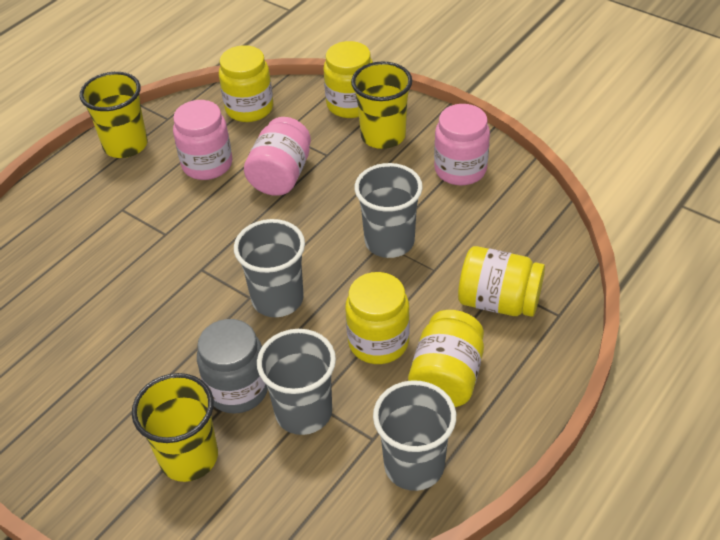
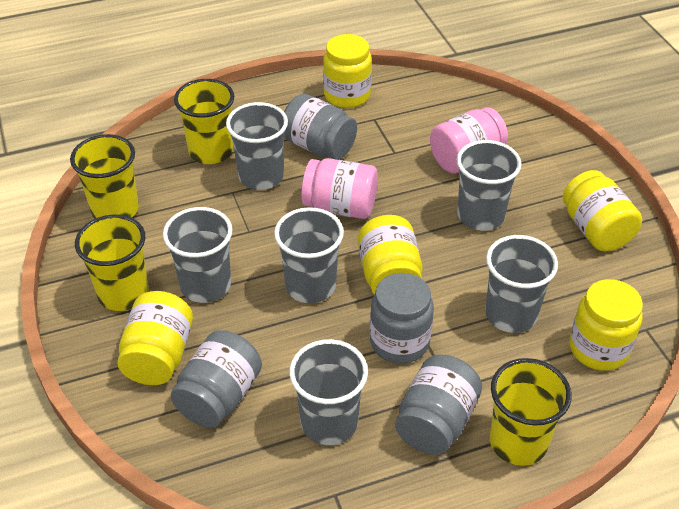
grey cup: [234,219,305,317] [257,329,336,435] [355,163,423,258] [373,380,456,491] = 4 -> [163,207,233,303] [226,102,288,190] [274,207,344,303] [289,339,368,445] [456,140,522,231] [485,235,558,333] = 6
grey jar: [197,319,268,414] = 1 -> [171,330,262,428] [284,94,357,160] [370,273,434,364] [395,355,482,455] = 4
pink jar: [173,100,232,180] [244,117,311,196] [434,104,490,186] = 3 -> [301,158,378,219] [430,107,508,173] = 2
yellow cup: [80,72,147,158] [132,373,218,482] [351,61,412,149] = 3 -> [70,134,139,219] [75,215,149,311] [174,79,234,164] [490,358,572,466] = 4

